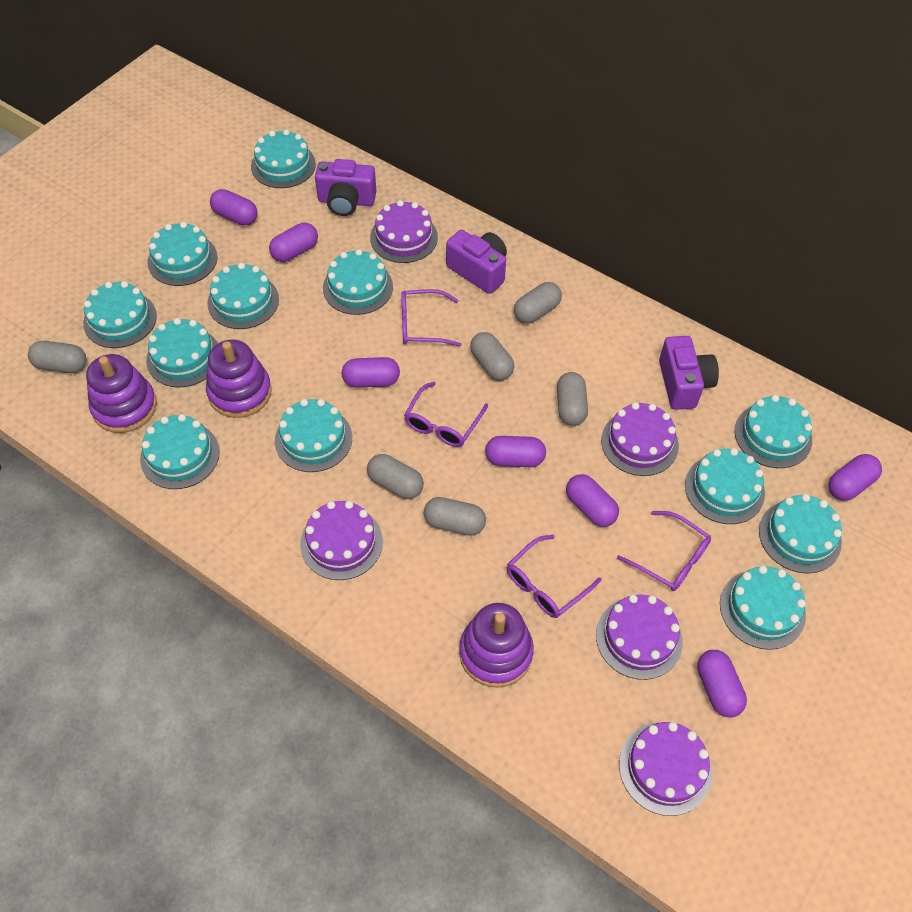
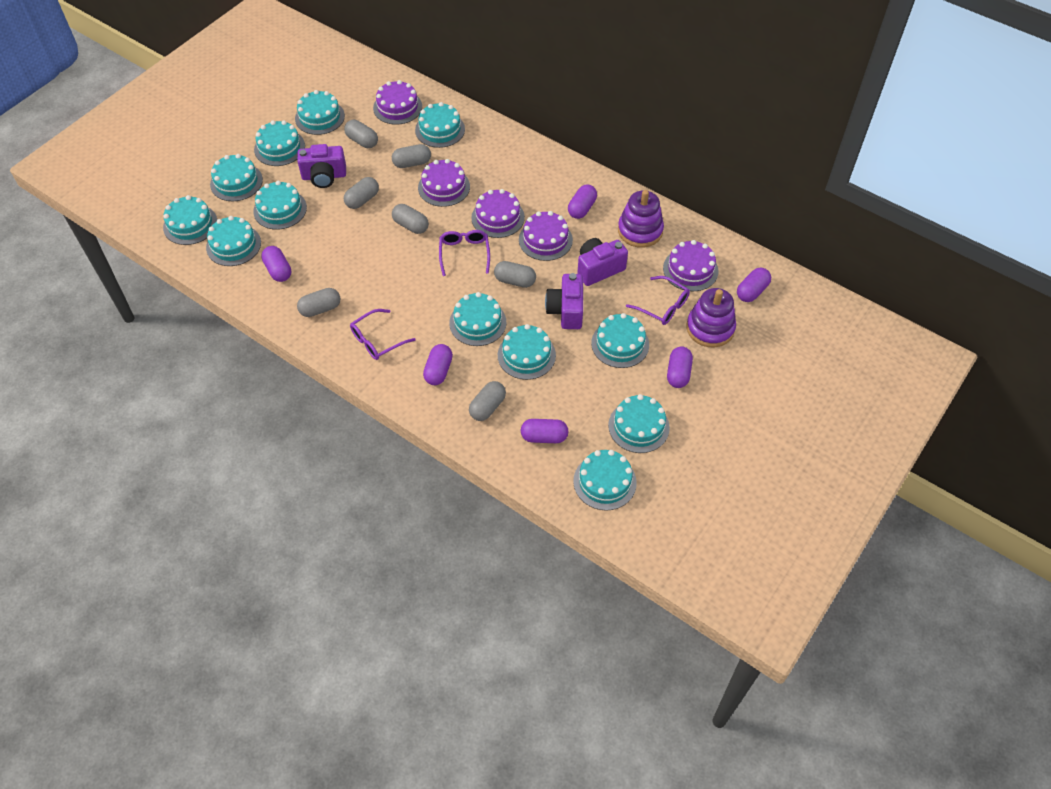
grey capsule: [28,341,86,373] [367,454,424,499] [423,497,486,536] [470,332,514,380] [514,282,562,323] [557,372,588,426] = 6 -> [297,288,340,317] [344,120,378,148] [344,177,379,209] [392,144,431,168] [392,204,429,234] [469,381,506,421] [494,261,536,288] = 7
purple capsule: [210,189,258,225] [269,223,318,262] [342,357,400,388] [485,436,546,467] [566,474,619,527] [697,650,747,718] [828,454,882,501] = 7 -> [261,246,291,282] [423,344,453,385] [521,419,568,443] [568,184,597,219] [667,347,693,388] [737,268,771,302] = 6
purple glasses: [401,289,461,347] [404,382,488,447] [507,535,601,618] [617,511,711,591] = 4 -> [350,309,416,360] [439,230,490,276] [626,276,690,325] = 3
purple stacking toy: [86,354,157,433] [206,340,272,418] [459,603,534,688] = 3 -> [618,190,664,248] [686,288,736,348] = 2

